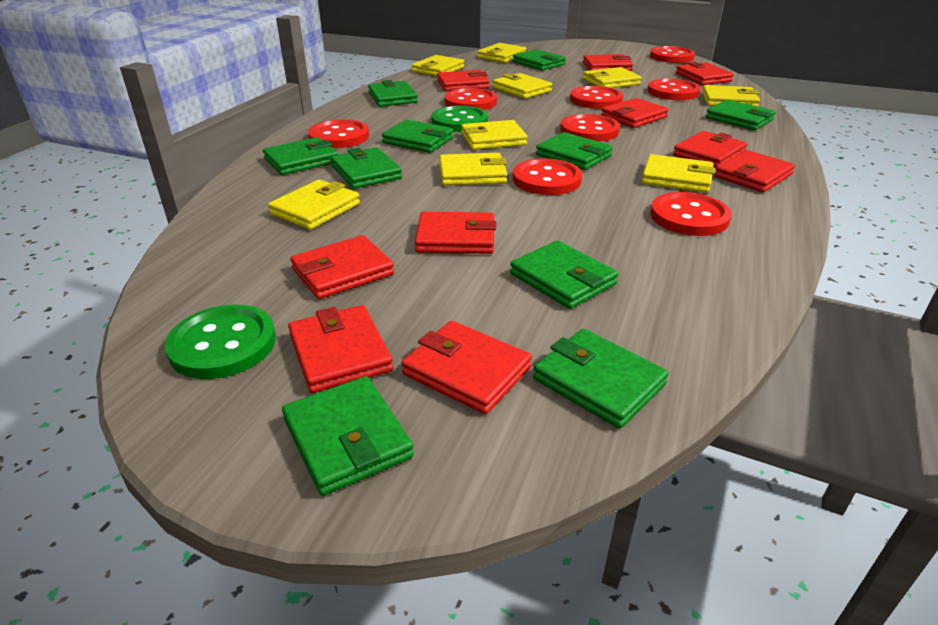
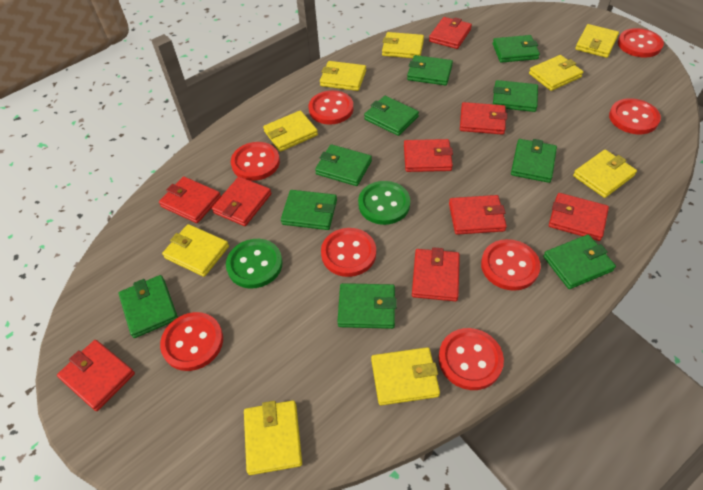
red wallet: [288,305,393,393] [290,235,394,299] [402,321,532,414] [415,212,496,254] [437,70,490,91] [583,54,633,71] [601,98,669,128] [673,131,747,168] [676,62,734,85] [714,150,795,192] = 10 -> [57,340,135,411] [159,176,221,223] [212,177,271,226] [404,139,453,172] [412,247,460,301] [429,17,472,49] [449,195,507,235] [460,102,507,135] [549,193,609,241] = 9

